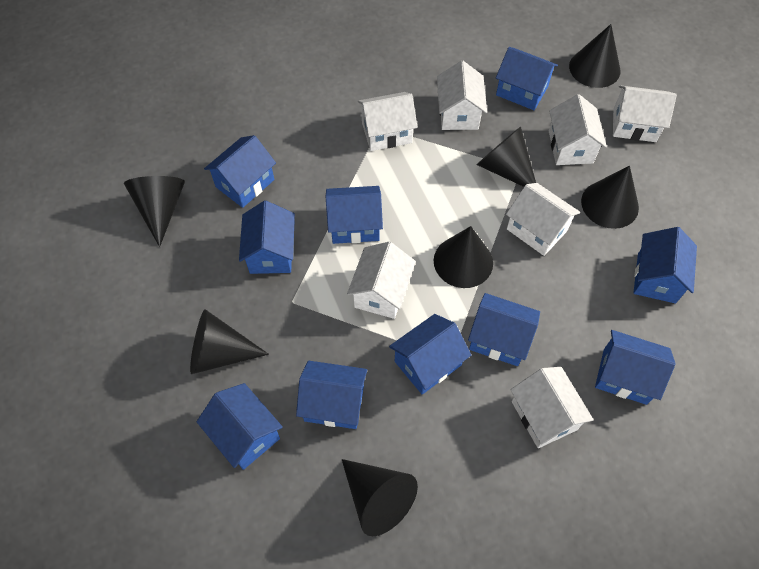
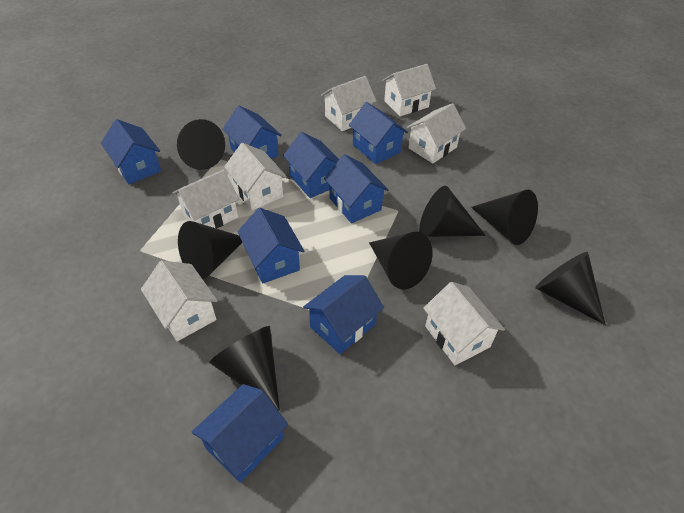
blue house: [197,383,283,470] [204,135,276,208] [239,201,295,274] [296,361,367,429] [326,186,383,244] [389,314,471,395] [468,293,540,366] [496,47,558,110] [595,330,676,405] [633,227,697,303] = 10 -> [101,119,161,184] [192,384,288,483] [222,105,282,159] [237,208,304,284] [283,132,339,198] [303,275,384,354] [324,154,389,223] [349,102,408,164] = 8

